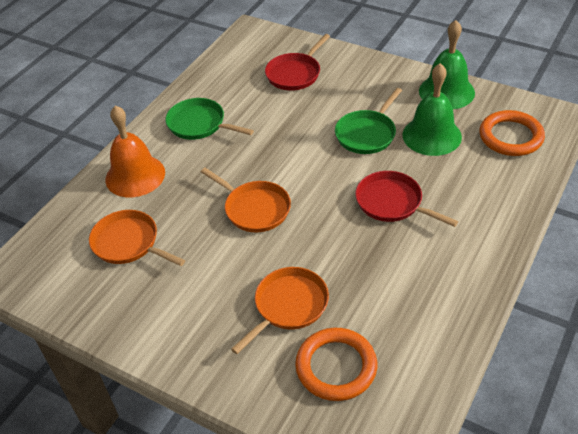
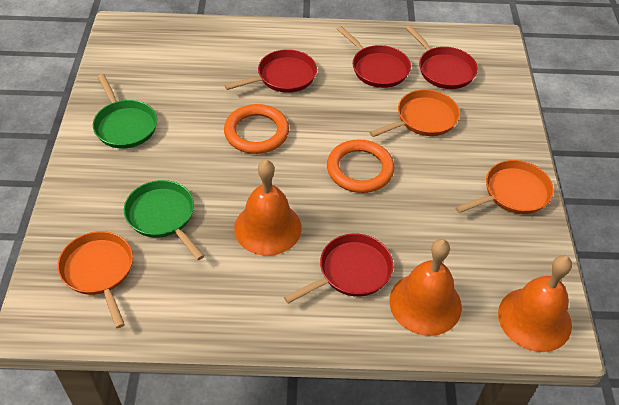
green bell: [402,63,462,156] [419,20,475,109] = 2 -> none = 0
orange bell: [106,105,165,197] = 1 -> [234,160,301,256] [389,239,462,336] [498,255,572,352] = 3
red pan: [265,34,330,91] [355,171,458,227] = 2 -> [224,49,317,93] [284,233,393,304] [337,26,411,88] [406,25,478,89] = 4

